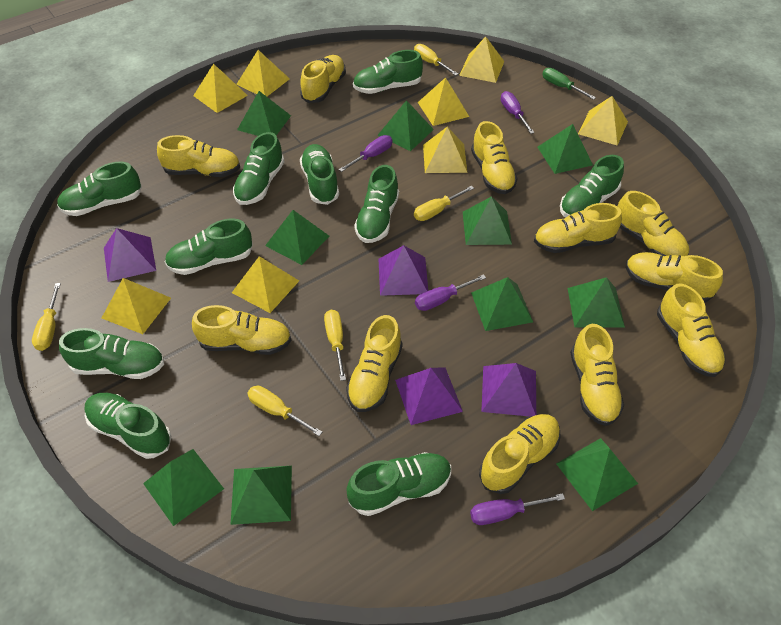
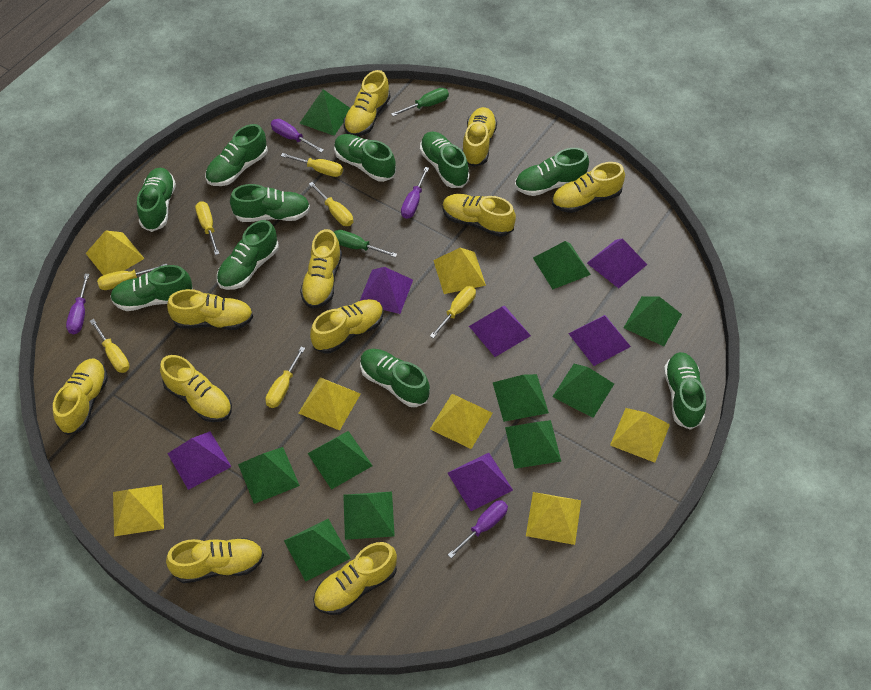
green screwdriver: [542,68,596,100] = 1 -> [334,230,397,257] [391,88,449,116] = 2
purple pyramid: [104,228,156,282] [378,245,428,296] [395,368,463,425] [481,363,536,417] = 4 -> [167,431,231,490] [360,267,413,314] [448,453,513,511] [469,306,531,357] [568,315,631,366] [587,238,647,289] = 6
yellow pyramid: [102,278,171,334] [193,64,248,113] [232,256,299,313] [236,50,290,96] [418,77,469,126] [423,127,467,173] [459,37,504,83] [578,96,628,146] = 8 -> [86,230,145,275] [113,485,164,536] [298,377,361,431] [430,394,493,449] [433,248,486,294] [526,492,581,545] [610,408,670,463] = 7
yellow screwdriver: [32,283,61,351] [247,386,322,436] [324,310,346,381] [414,44,458,76] [414,186,474,221] = 5 -> [90,319,130,373] [97,264,167,290] [195,201,219,255] [266,347,305,408] [281,153,343,177] [309,182,353,226] [430,286,476,338] = 7

